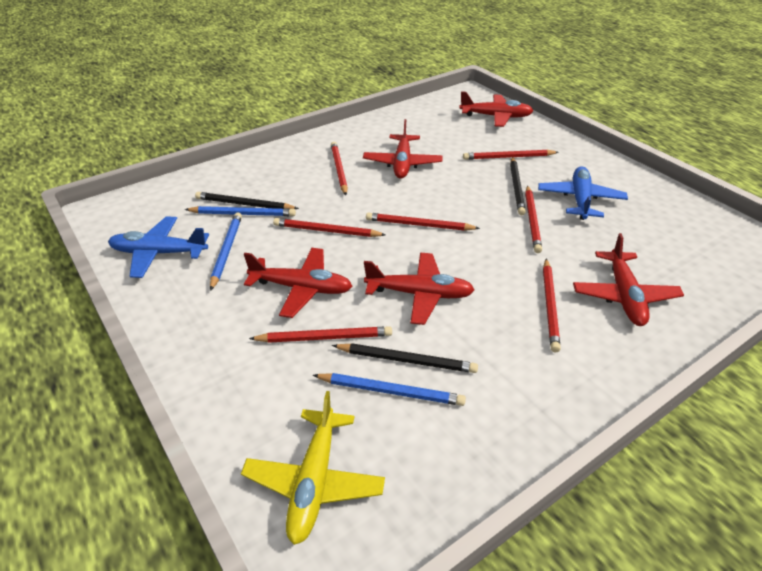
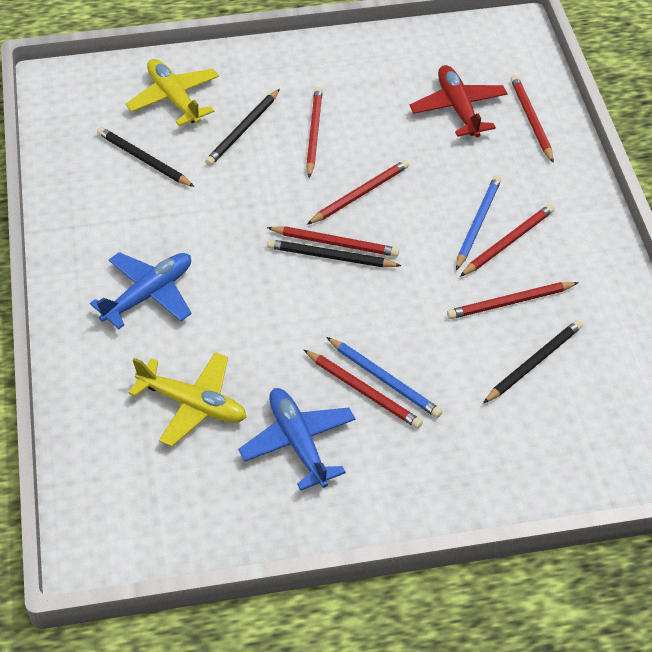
black pencil: [195,192,299,209] [332,343,478,373] [510,157,526,215] = 3 -> [97,127,194,187] [205,89,280,166] [267,239,401,267] [483,320,583,403] = 4
blue pencil: [185,206,296,216] [210,212,242,291] [313,373,466,406] = 3 -> [326,337,442,418] [456,175,501,270] = 2
red plane: [244,248,352,318] [363,119,442,179] [364,253,475,325] [459,91,533,127] [573,233,684,326] = 5 -> [410,65,508,137] = 1
yellow plane: [241,391,385,545] = 1 -> [126,59,219,126] [129,352,246,447] = 2

